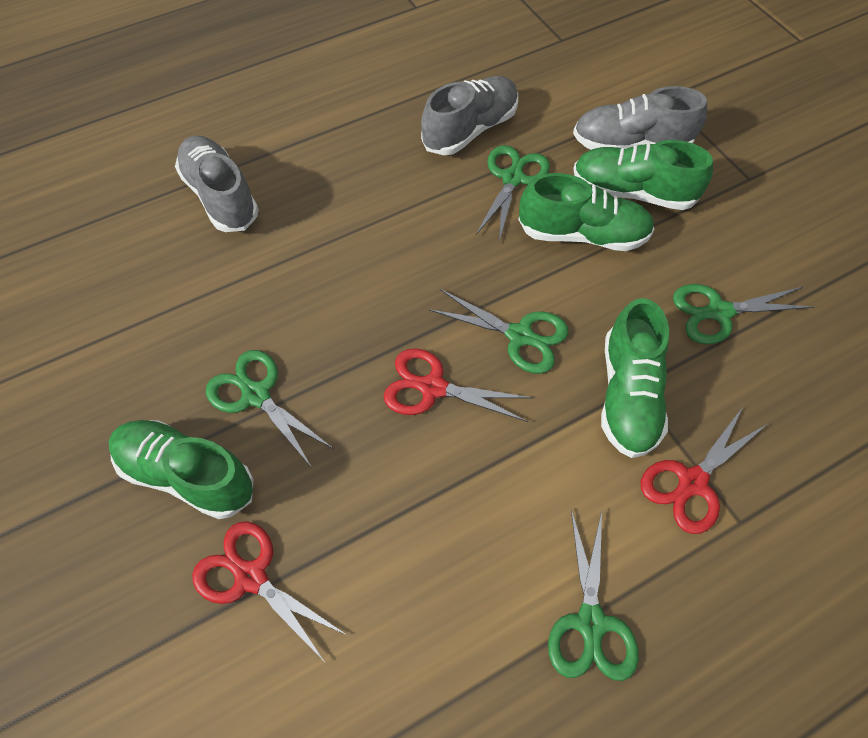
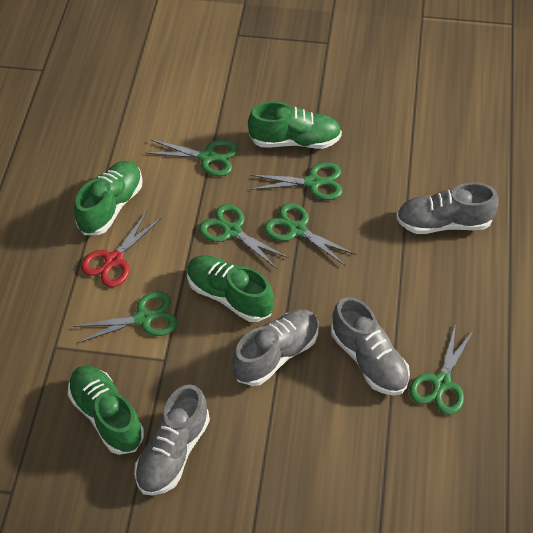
green scissors: [206,350,334,468] [429,289,569,374] [476,145,550,242] [548,509,639,681] [673,284,814,345] = 5 -> [73,292,177,343] [146,139,238,176] [199,204,289,269] [250,162,342,200] [264,203,356,266] [409,324,474,415] = 6
grey shoe: [175,135,259,232] [421,76,518,155] [573,86,707,150] = 3 -> [134,384,210,496] [232,309,319,386] [331,297,410,395] [396,182,499,234] = 4
red scissors: [192,522,346,662] [384,348,533,422] [641,407,767,534] = 3 -> [81,211,161,287] = 1

